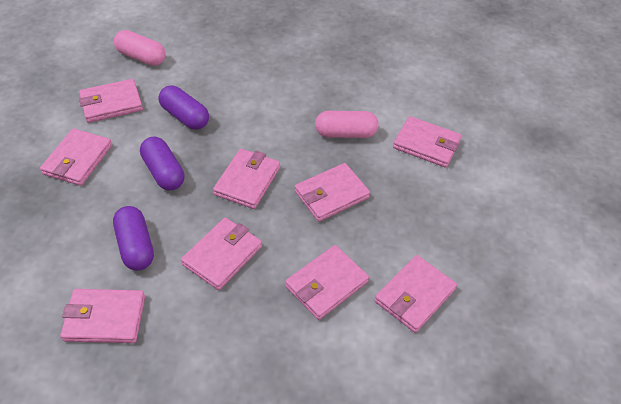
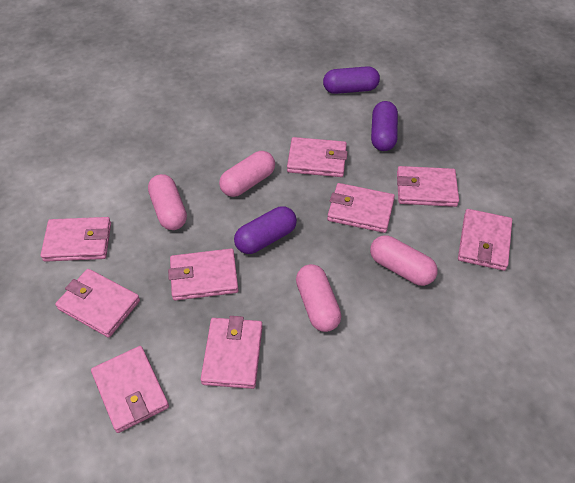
pink capsule: [114,30,166,66] [315,111,379,138] = 2 -> [148,174,187,230] [219,151,275,197] [296,264,341,332] [370,235,438,286] = 4

